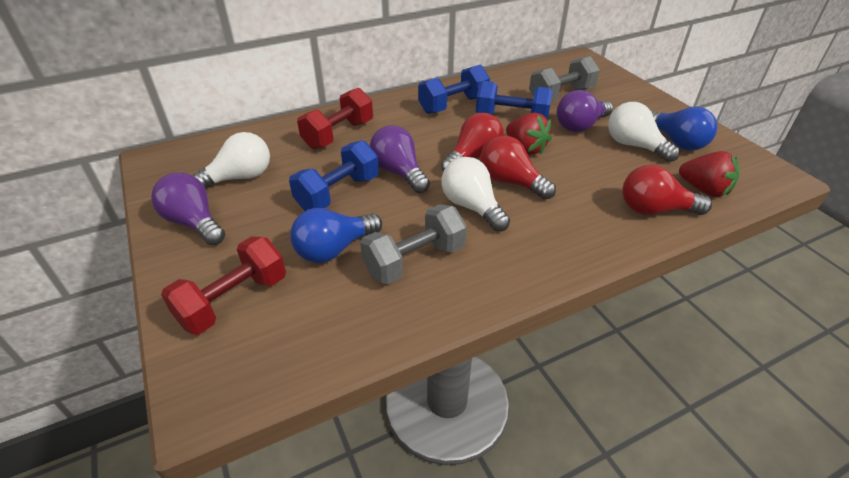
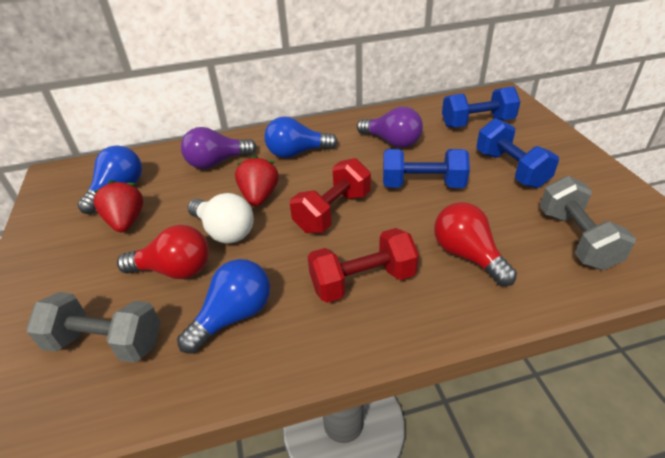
blue light bulb: [290,208,382,263] [651,107,717,151] = 2 -> [78,145,142,214] [177,259,270,354] [265,117,338,158] = 3
purple light bulb: [151,173,225,246] [370,125,430,193] [557,90,613,132] = 3 -> [181,127,257,169] [357,107,423,148] = 2
red light bulb: [441,113,504,172] [480,136,556,200] [622,165,712,215] = 3 -> [117,225,209,279] [434,202,517,286] = 2
white light bulb: [192,132,270,189] [442,157,510,232] [608,102,680,162] = 3 -> [187,193,254,244] = 1

